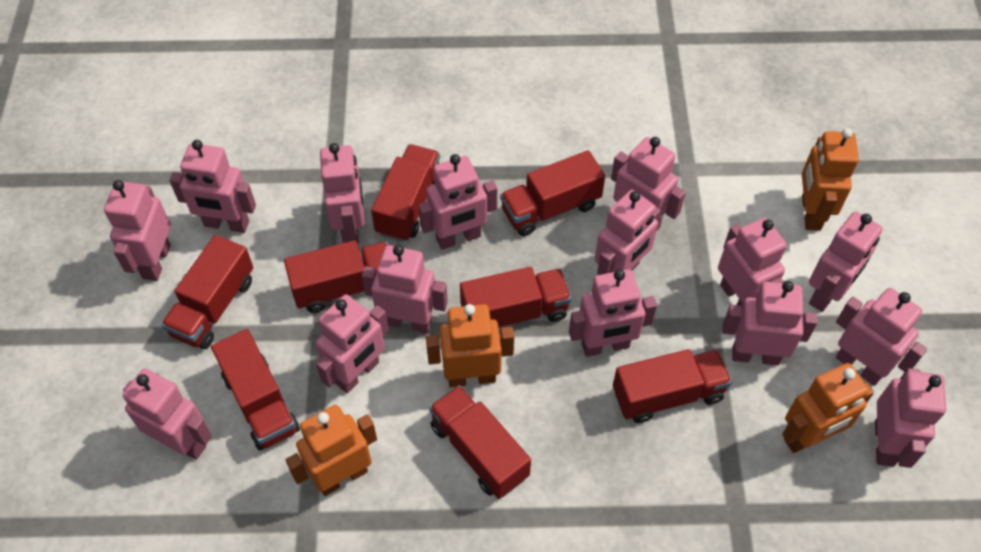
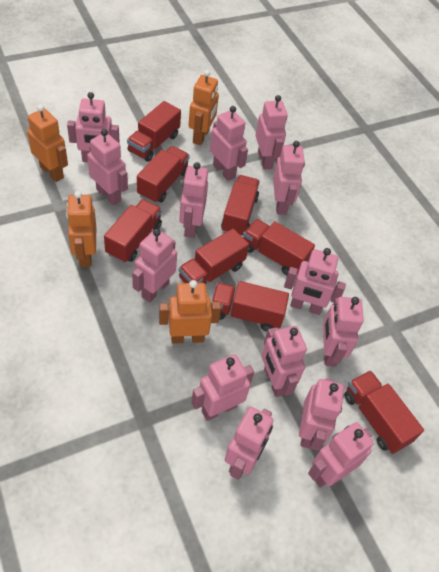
pink robot: [104,180,171,281] [123,368,212,460] [169,140,256,233] [316,294,389,393] [320,143,365,244] [362,245,448,334] [418,154,497,250] [569,269,657,357] [595,190,661,275] [611,137,686,232] [718,218,787,306] [723,281,818,365] [809,212,883,312] [836,288,927,386] [875,368,946,468] = 15 -> [67,92,120,162] [87,129,128,205] [132,229,177,302] [179,162,208,238] [191,354,254,421] [210,106,248,181] [225,407,273,480] [255,95,288,170] [261,326,307,397] [273,141,305,215] [284,248,346,315] [299,378,344,451] [308,422,373,488] [323,297,364,367] = 14

